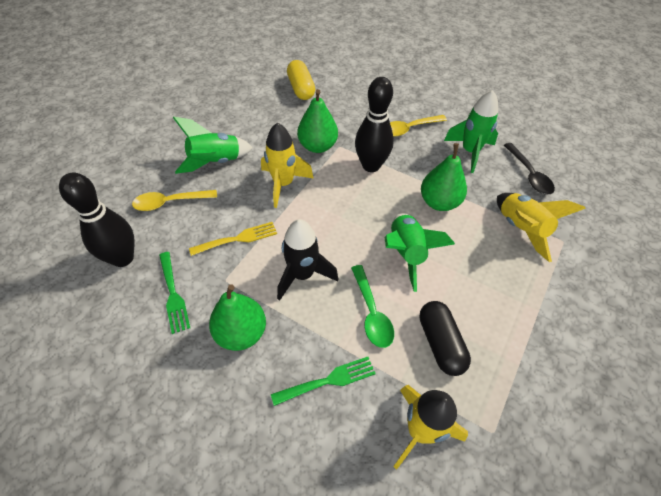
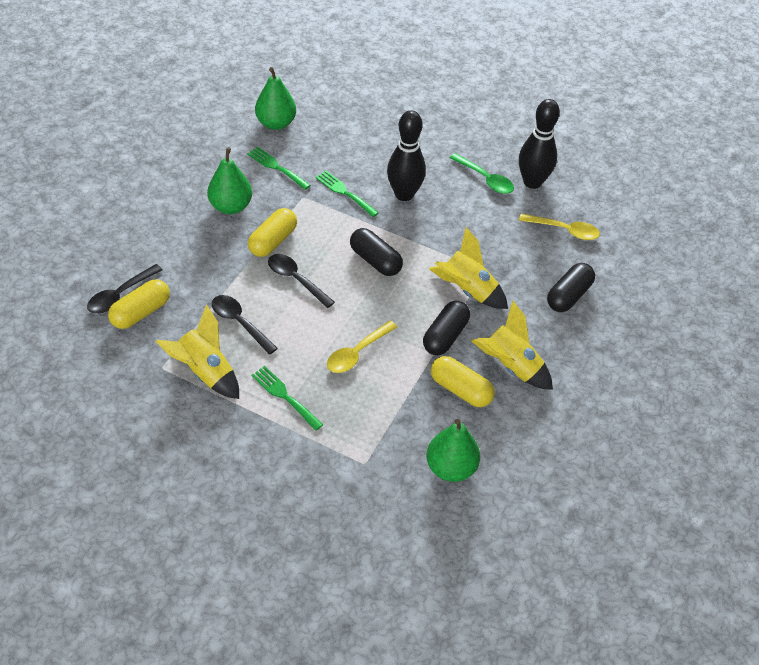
black capsule: [419,301,471,376] = 1 -> [350,228,403,276] [423,301,470,355] [547,263,595,312] = 3
black rocket: [277,219,338,301] = 1 -> none = 0
black spoon: [504,143,555,194] = 1 -> [87,264,163,314] [212,295,278,355] [268,254,335,308] = 3
green fork: [159,252,190,334] [271,357,376,406] = 2 -> [247,147,311,190] [251,366,323,431] [315,171,379,217] = 3
green rocket: [173,117,253,174] [384,213,455,292] [444,90,498,173] = 3 -> none = 0
yellow capsule: [287,60,315,100] = 1 -> [108,279,170,329] [248,208,297,257] [431,356,495,407] = 3
yellow fork: [189,222,277,256] = 1 -> none = 0

